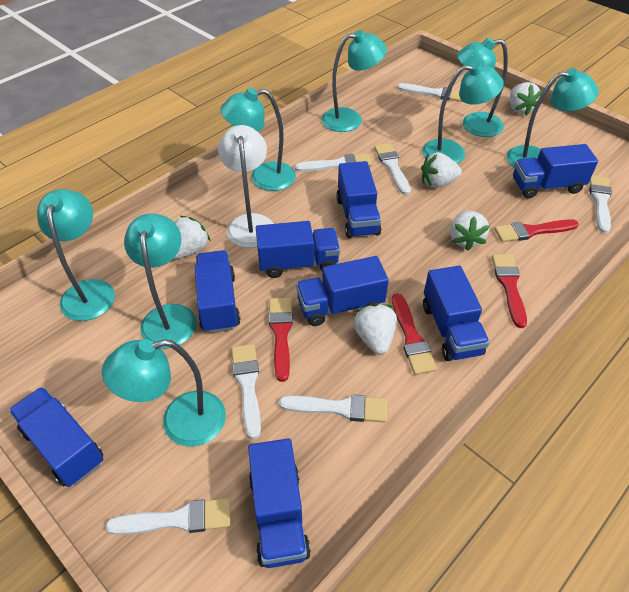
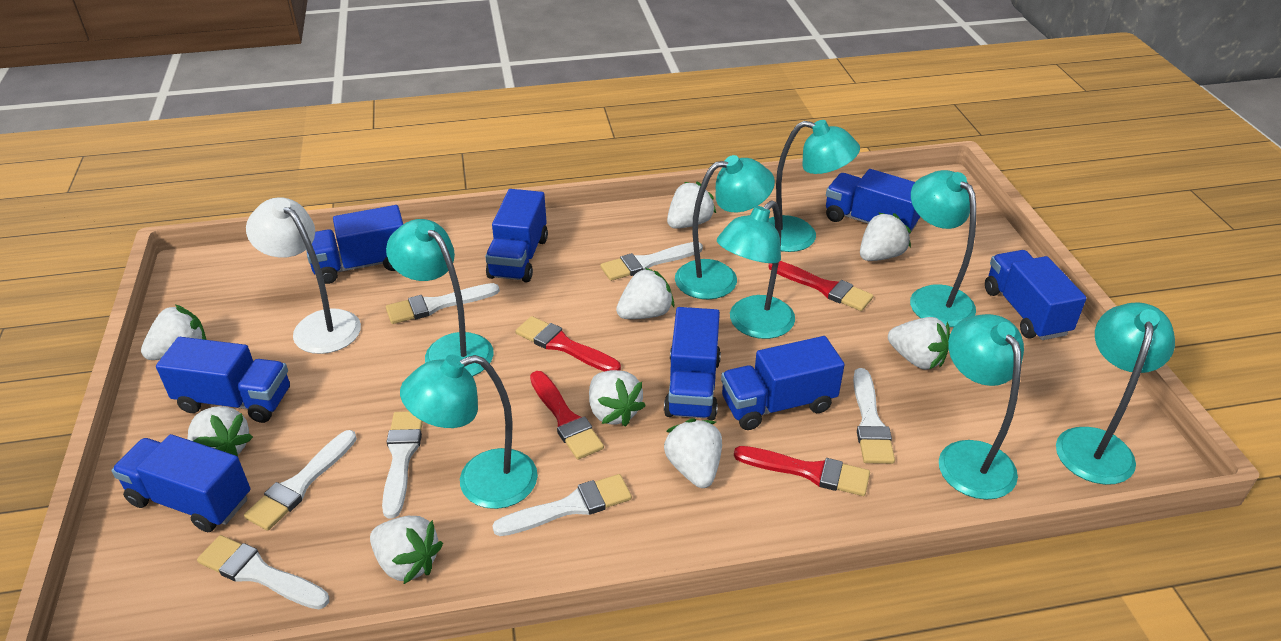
white strawberry: [173,216,211,259] [353,303,397,355] [421,152,462,188] [450,211,490,251] [510,82,543,115] = 5 -> [141,305,206,360] [188,406,253,457] [370,516,443,584] [589,370,646,427] [616,268,674,319] [664,418,722,488] [667,182,716,229] [860,212,911,261] [888,317,950,370] = 9

